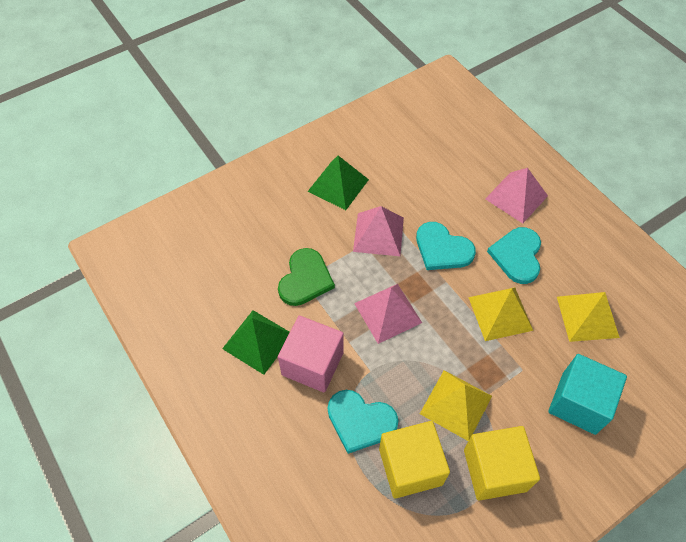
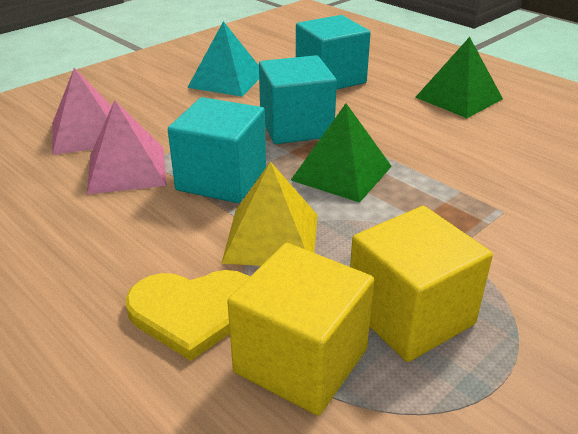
green heart: [278,248,335,306] = 1 -> none = 0
pink cube: [278,316,344,392] = 1 -> none = 0
pink pyramid: [353,206,404,256] [354,284,422,344] [485,168,548,223] = 3 -> [52,68,112,155] [87,100,167,194] = 2
turquoise cube: [548,354,627,435] = 1 -> [168,97,266,203] [259,55,337,144] [296,15,371,90] = 3
turquoise heart: [328,390,399,454] [416,222,476,270] [487,227,541,284] = 3 -> none = 0
turquoise pyramid: none = 0 -> [187,21,259,96] = 1
yellow heart: none = 0 -> [125,270,250,361] = 1
yellow pyramid: [420,370,492,441] [468,287,533,341] [557,292,620,342] = 3 -> [221,162,318,266] = 1

